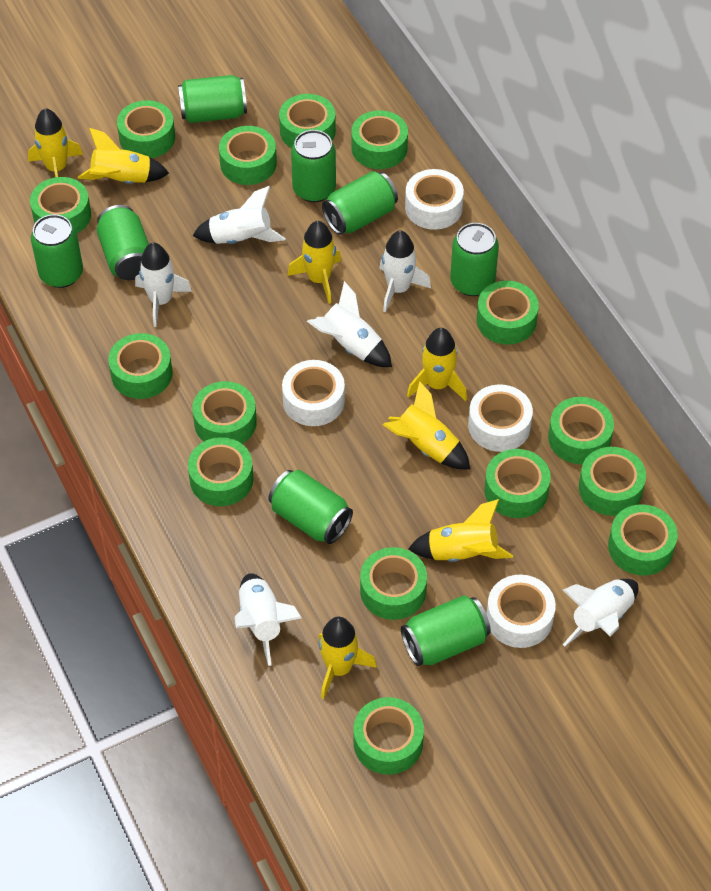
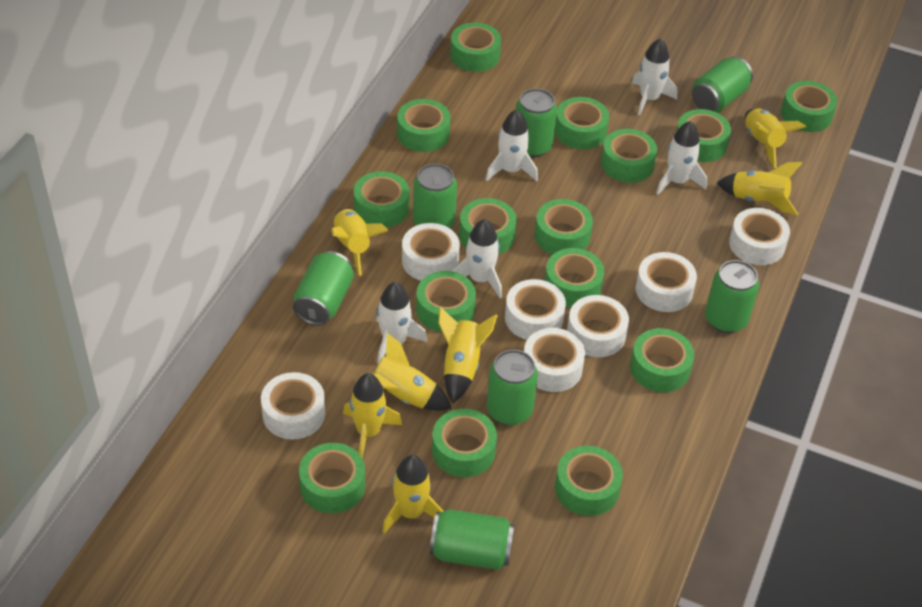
green can: [31,214,83,288] [97,205,149,280] [178,75,247,123] [268,470,353,544] [291,130,336,203] [322,171,398,235] [401,595,491,666] [450,223,499,296] = 8 -> [293,251,354,326] [413,163,457,228] [430,509,514,570] [486,349,538,425] [516,88,557,157] [692,56,753,113] [705,260,759,333] = 7
white rocket: [135,243,192,327] [193,186,286,244] [235,573,302,666] [307,281,392,367] [379,230,431,312] [563,579,639,647] = 6 -> [376,282,427,364] [452,219,502,298] [486,109,538,181] [632,38,677,116] [656,121,707,195] = 5
white tape: [282,360,345,426] [405,169,464,230] [468,384,533,452] [487,575,556,648] = 4 -> [261,372,325,440] [402,223,460,281] [505,279,566,340] [524,328,585,392] [567,295,629,357] [636,252,697,312] [729,208,790,265] = 7

